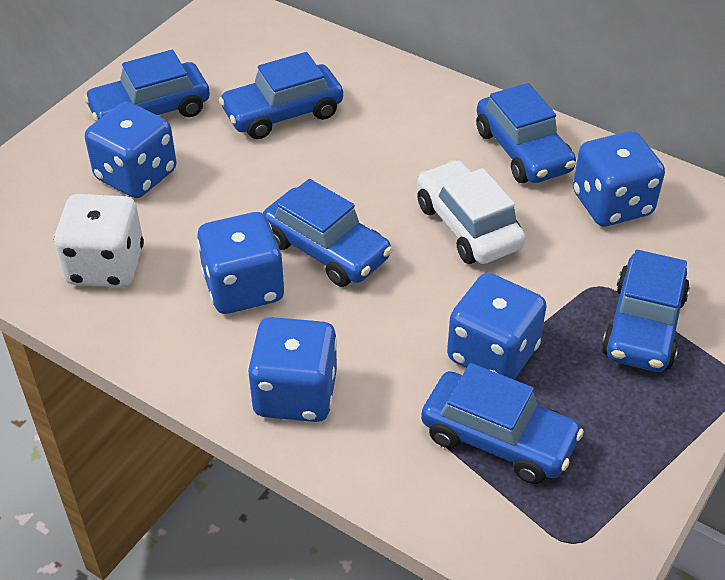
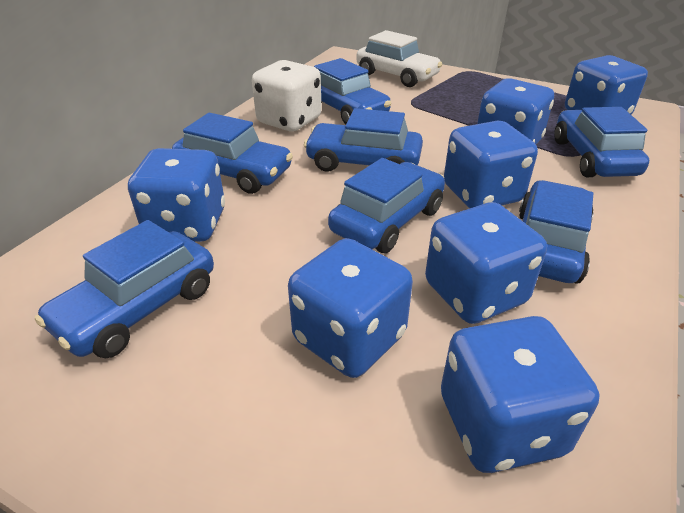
blue car: [84,50,210,122] [219,52,343,139] [263,179,393,287] [421,363,584,484] [476,83,576,183] [602,250,690,372] = 6 -> [35,220,214,358] [172,113,293,194] [304,108,423,172] [314,58,391,124] [328,158,445,253] [519,180,594,284] [554,107,649,177] = 7
blue dice: [85,102,176,198] [197,212,285,314] [248,317,337,422] [447,273,547,380] [573,131,665,226] = 5 -> [128,148,225,242] [288,238,413,378] [425,202,547,324] [441,316,599,473] [444,121,538,208] [477,78,554,144] [565,55,648,115] = 7

